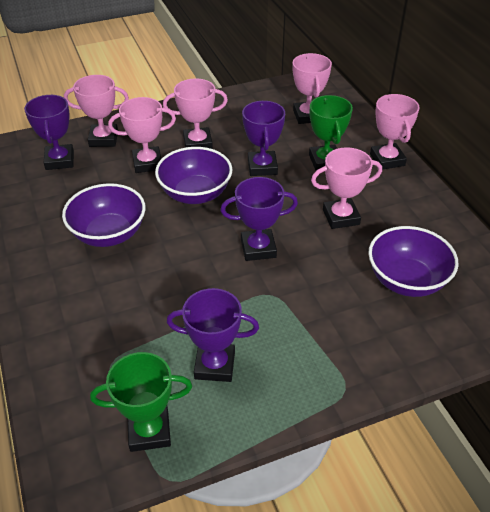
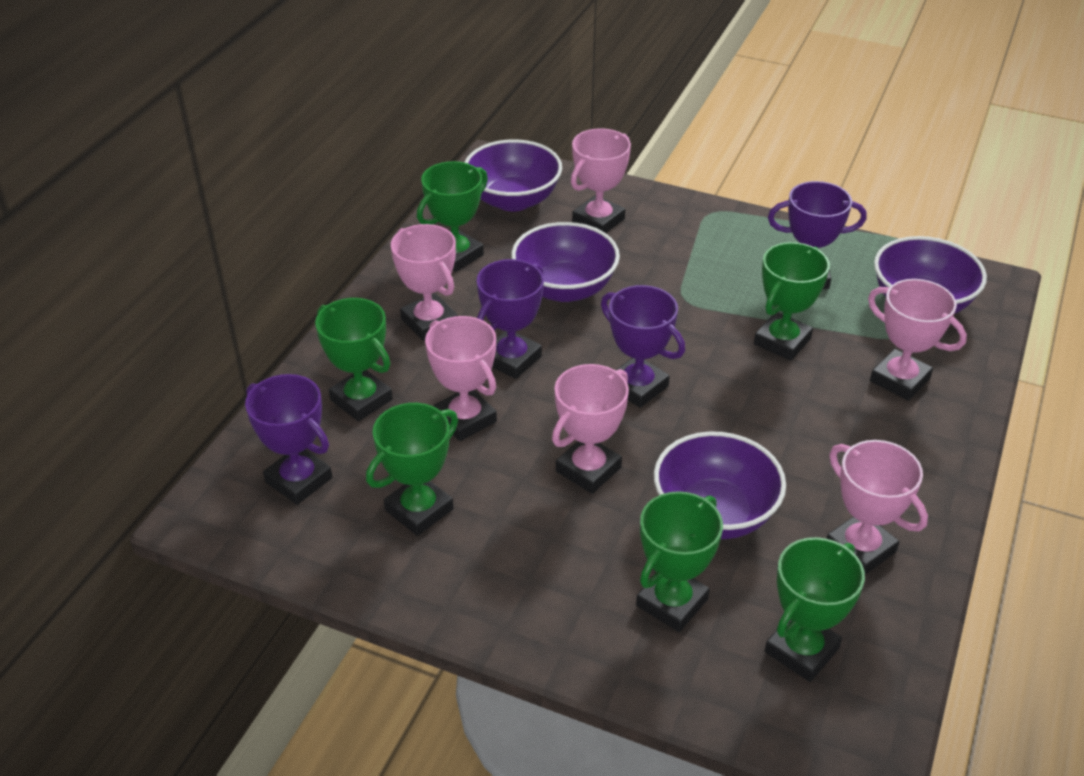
green trophy: [90,352,192,452] [309,95,353,171] = 2 -> [315,298,393,421] [366,403,458,536] [417,161,488,272] [636,491,723,632] [754,242,830,361] [765,537,865,682] = 6
purple bowl: [62,183,146,247] [155,147,232,204] [368,226,459,297] = 3 -> [464,139,562,212] [511,222,620,302] [654,431,786,539] [874,236,987,314] = 4

